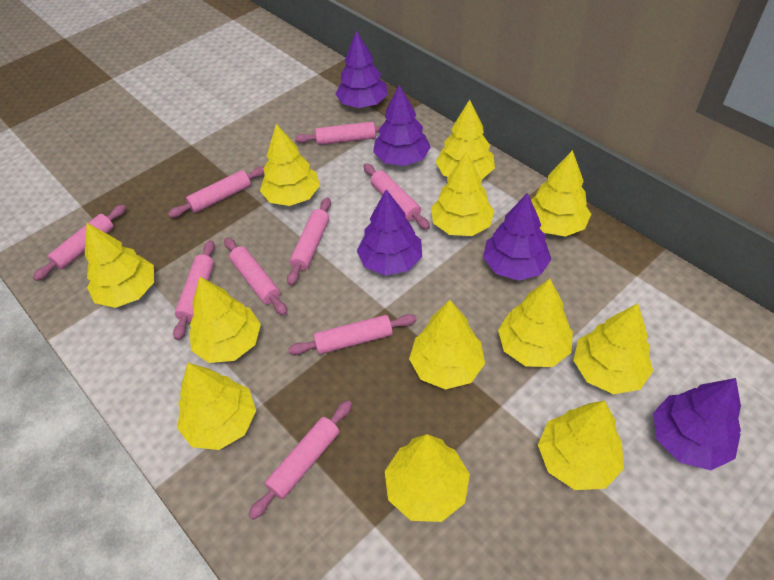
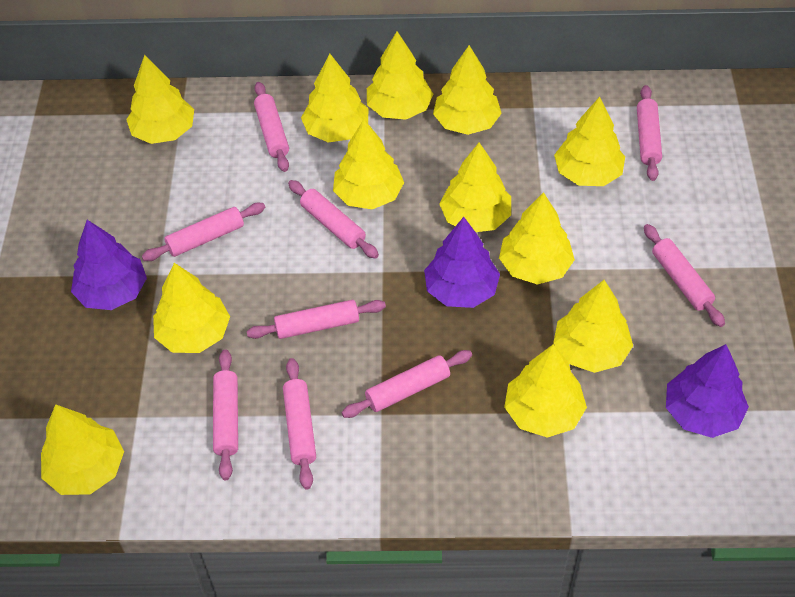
purple tree: [335,31,388,108] [357,189,422,275] [373,85,431,166] [483,193,551,281] [653,378,741,470] = 5 -> [71,220,147,310] [424,217,500,308] [666,344,749,438] = 3

